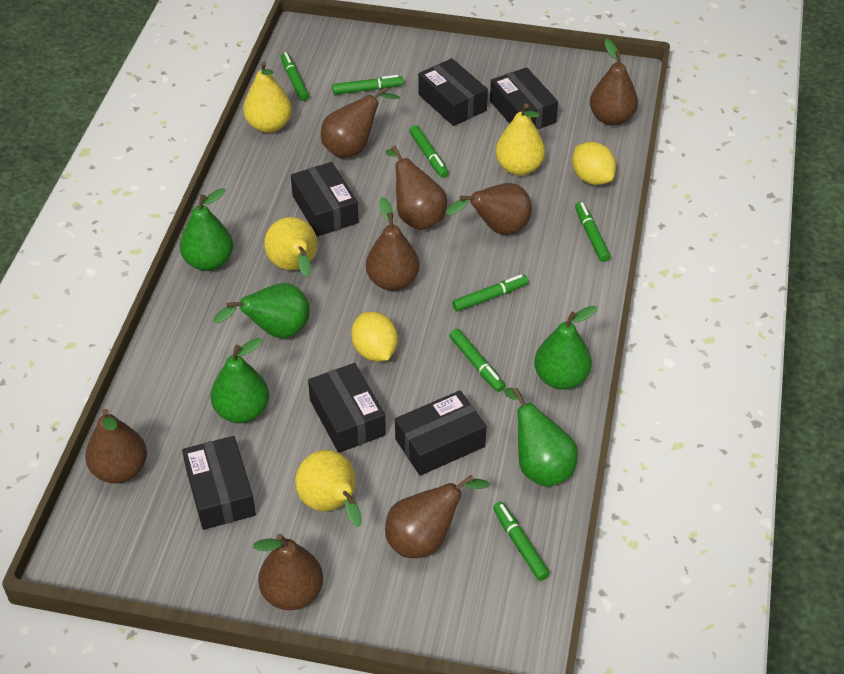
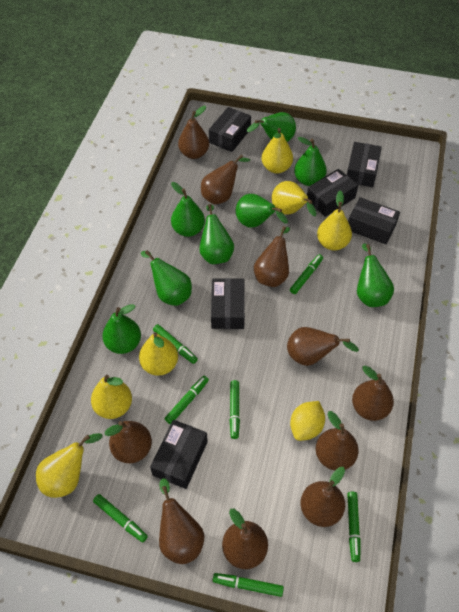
brown pear: [85,409,147,484] [253,534,323,610] [321,87,400,158] [366,197,419,291] [385,475,490,558] [386,146,447,230] [446,183,532,235] [590,39,638,126] = 8 -> [105,421,152,463] [159,478,204,564] [178,106,209,159] [201,154,250,204] [222,509,268,569] [254,226,290,287] [287,327,359,366] [301,467,345,527] [316,411,359,471] [352,365,394,421] = 10
green pear: [180,188,233,271] [210,338,269,423] [213,283,310,339] [504,388,578,487] [534,306,597,390] = 5 -> [102,304,141,354] [140,250,192,306] [171,182,205,237] [199,204,234,264] [236,194,288,228] [247,112,296,142] [294,137,327,186] [357,244,394,307] = 8
yellow lemon: [351,312,398,361] [572,142,616,185] = 2 -> [290,401,325,441] = 1
yellow pear: [243,61,292,133] [264,217,317,277] [295,450,362,527] [495,103,545,176] = 4 -> [36,433,102,498] [91,375,132,419] [139,332,178,376] [262,128,293,174] [272,181,316,216] [317,190,352,250] = 6

